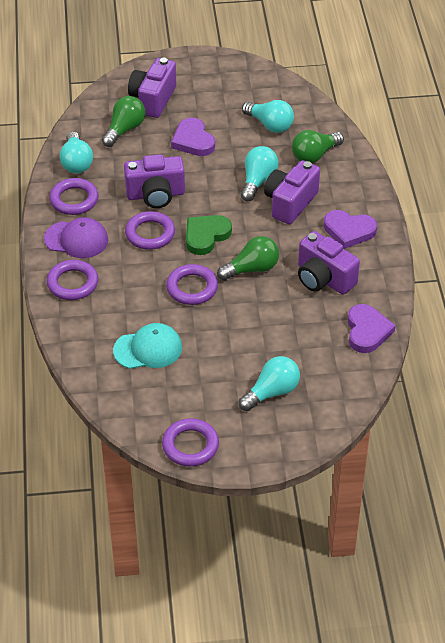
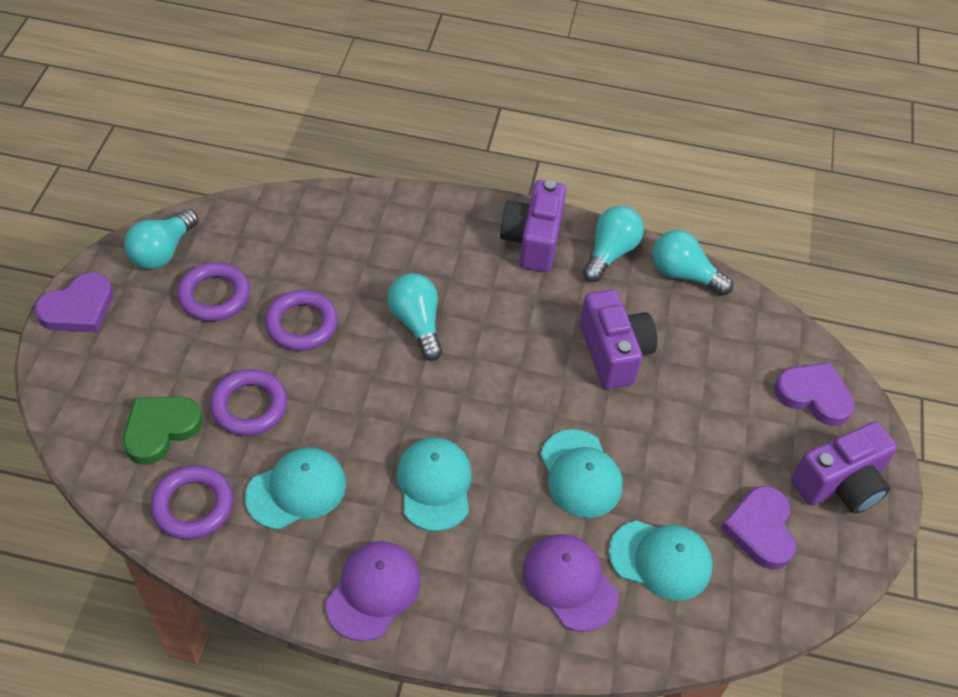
green light bulb: [102,96,145,147] [217,236,279,281] [292,130,344,163] = 3 -> none = 0
purple camera: [124,154,185,208] [128,58,176,118] [264,160,320,224] [298,231,360,295] = 4 -> [500,180,566,272] [580,289,658,389] [791,422,897,514] = 3
purple cap: [44,217,108,258] = 1 -> [325,541,421,641] [523,534,619,632] = 2
purple ring: [47,260,98,300] [49,178,99,215] [125,211,175,250] [162,418,219,467] [166,264,218,305] = 5 -> [151,465,233,540] [177,262,250,321] [210,369,287,436] [265,290,338,351] = 4
turquoise cap: [113,323,182,369] = 1 -> [245,447,346,530] [396,437,472,531] [540,429,623,518] [609,520,713,601] = 4

